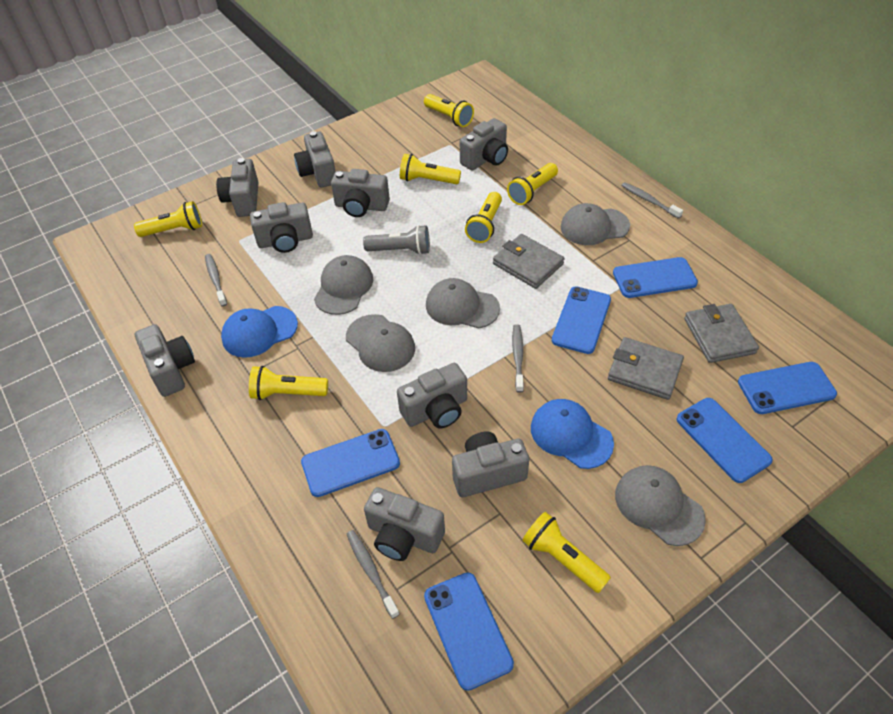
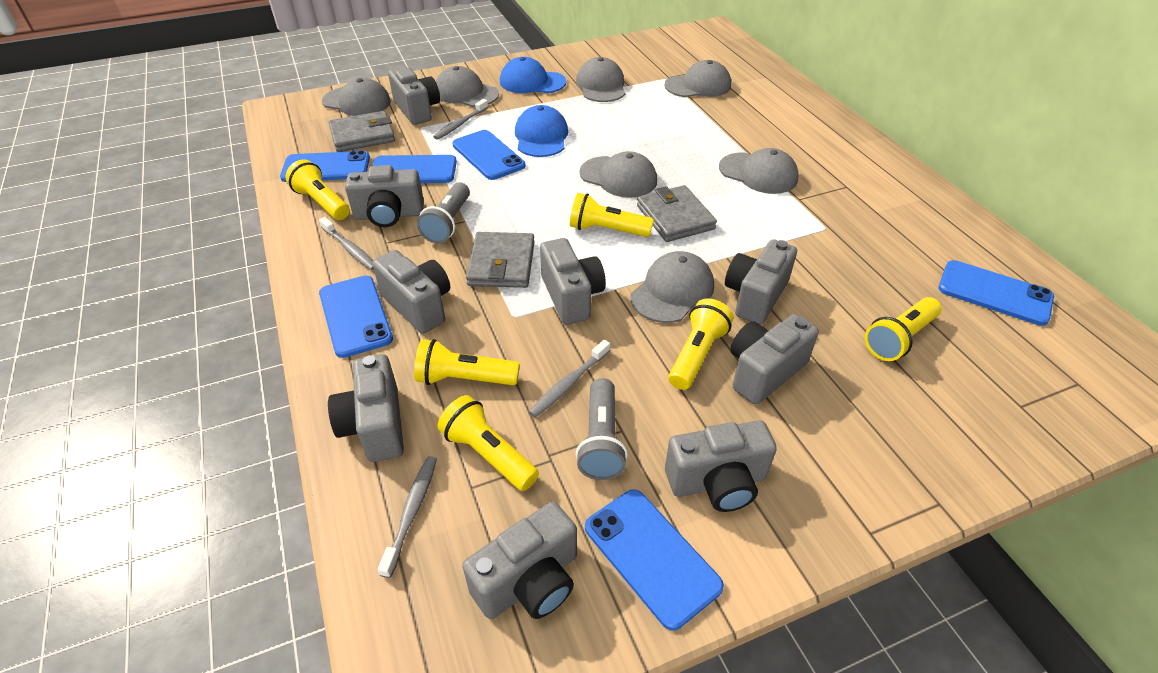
grey cap: [314,255,373,315] [346,314,415,372] [426,278,500,329] [561,203,630,245] [615,465,706,546] = 5 -> [322,78,391,116] [436,66,499,107] [576,57,625,102] [579,151,657,198] [631,251,714,323] [664,60,731,97] [719,148,799,194] = 7
grey flashlight: [363,225,430,255] = 1 -> [417,182,470,243] [576,378,628,480] = 2
yellow flashlight: [134,201,202,237] [249,366,328,400] [400,154,461,184] [424,94,474,127] [465,192,502,243] [507,163,558,205] [522,512,611,593] = 7 -> [286,159,349,220] [414,339,520,385] [438,395,539,491] [570,193,654,237] [669,298,733,390] [865,297,941,361] = 6

